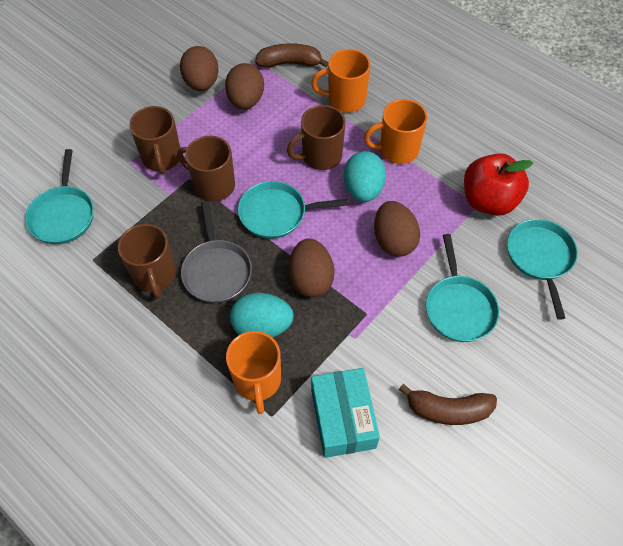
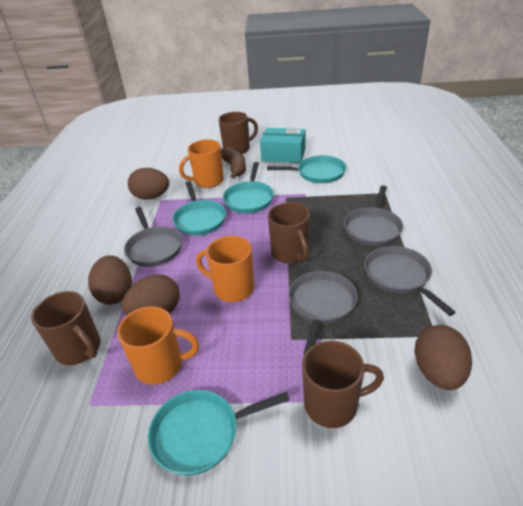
brown banana: [255,43,328,68] [399,384,497,425] = 2 -> [221,146,246,179] = 1
grey pan: [181,201,252,303] = 1 -> [124,207,182,267] [288,271,358,355] [344,186,403,246] [365,246,456,316] = 4
red apple: [464,153,533,216] = 1 -> none = 0
turquoise egg: [230,293,294,338] [344,151,386,202] = 2 -> none = 0

